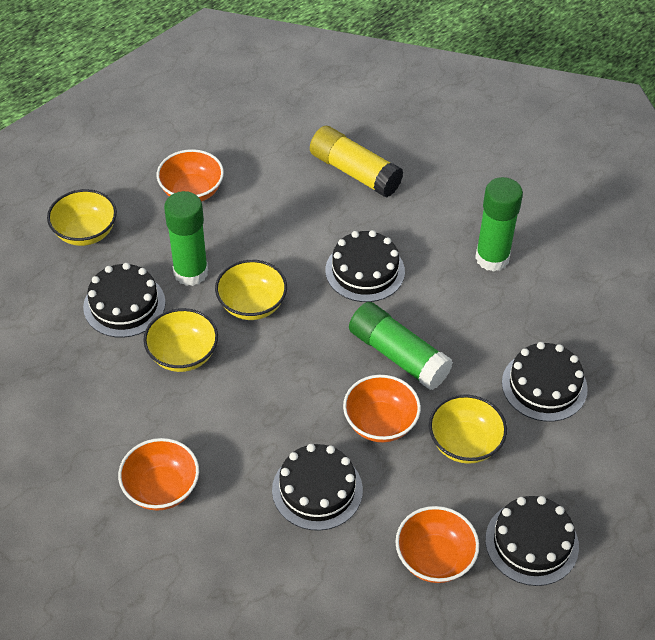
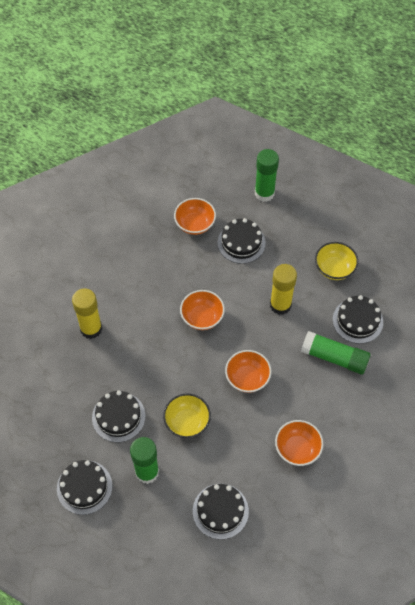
yellow bowl: [47,189,117,246] [143,308,218,372] [215,260,287,320] [429,394,507,464] = 4 -> [163,394,211,438] [315,242,358,280] = 2
yellow glue stick: [310,126,404,198] = 1 -> [72,289,102,339] [270,264,297,315] = 2

